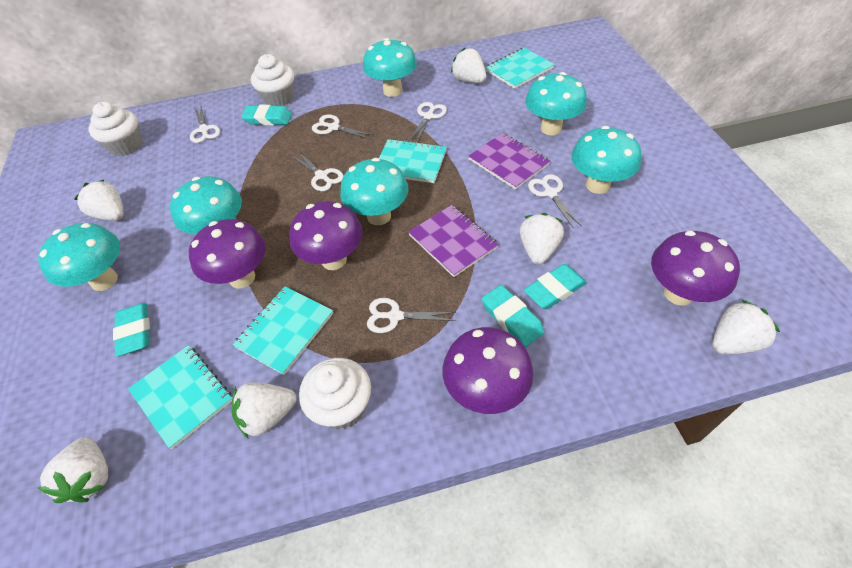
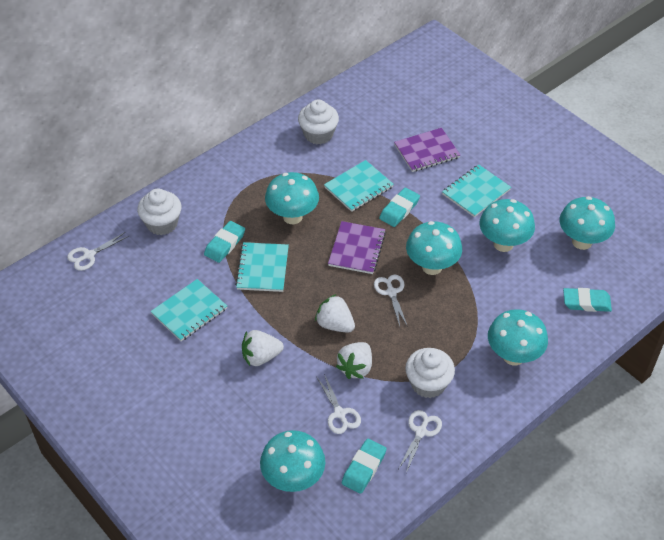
purple mushroom: [189,219,266,288] [289,201,363,270] [442,327,534,414] [651,231,740,306] = 4 -> none = 0
white scissors: [190,106,220,143] [292,152,343,191] [312,115,373,139] [367,298,456,333] [408,102,447,142] [528,174,582,229] = 6 -> [67,232,129,271] [317,374,361,434] [374,275,408,327] [398,410,442,473] = 4
white strawberry: [38,437,108,503] [74,179,124,221] [232,382,297,439] [451,48,486,83] [520,213,564,265] [712,300,780,354] = 6 -> [242,330,284,366] [315,294,355,333] [336,342,372,379] = 3

